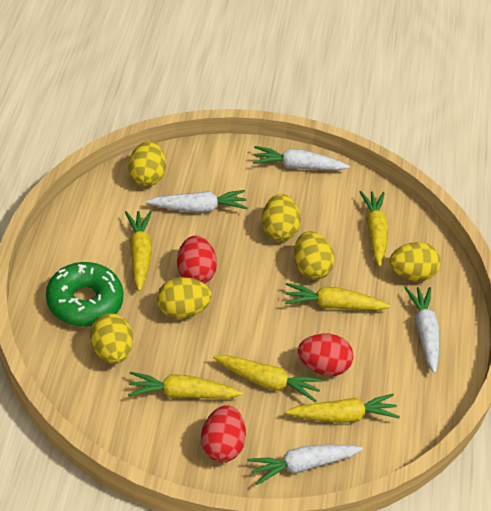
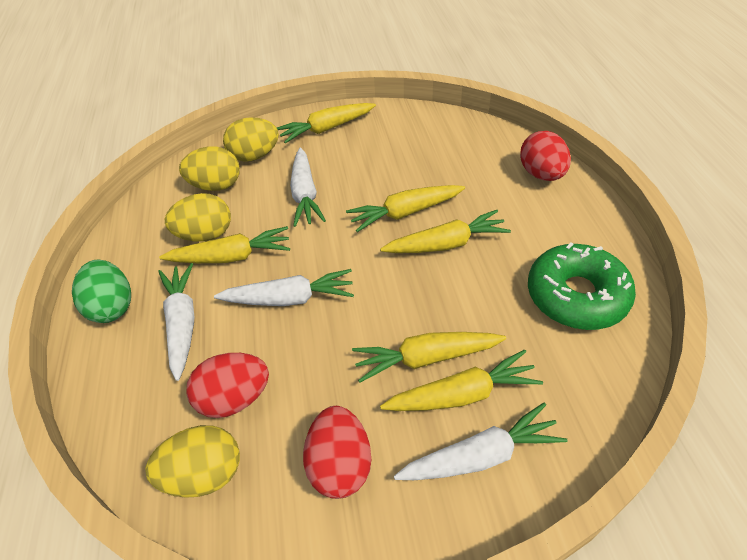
green egg: none = 0 -> [72,260,131,323] = 1
yellow egg: [90,313,133,364] [128,141,166,187] [157,277,212,319] [262,194,300,241] [294,231,335,280] [389,242,441,281] = 6 -> [145,425,240,498] [165,193,231,242] [179,146,240,191] [223,117,279,162] = 4

